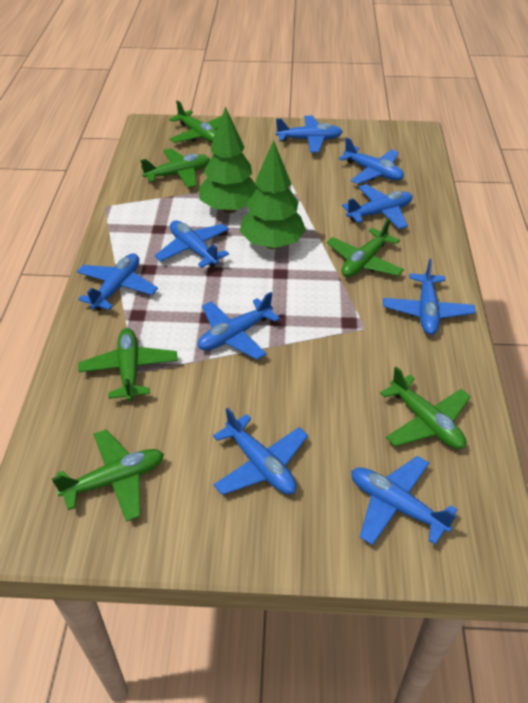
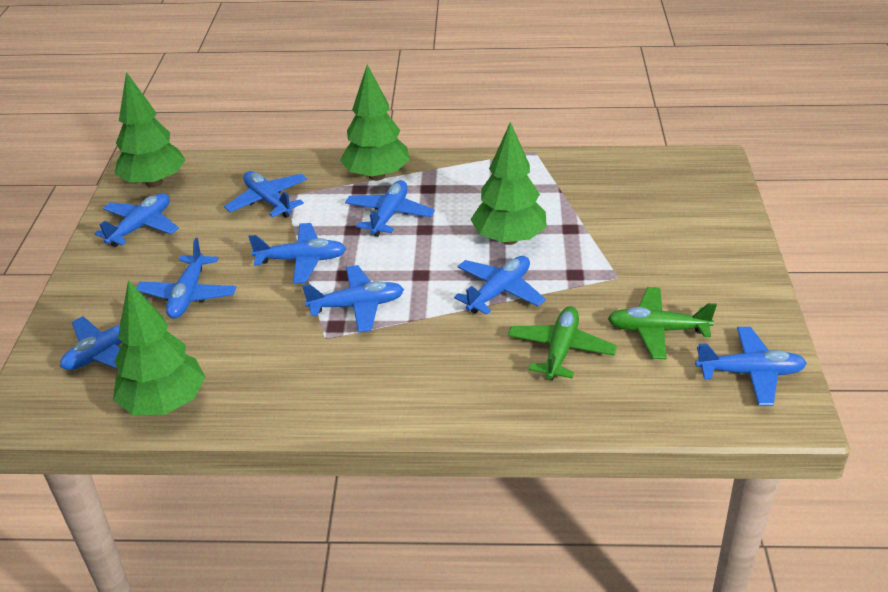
green plane: [52,430,164,522] [78,328,178,401] [140,148,210,188] [169,100,222,143] [327,218,404,277] [380,366,471,449] = 6 -> [508,306,617,380] [608,287,717,359] = 2
green tree: [199,106,258,213] [240,140,306,249] = 2 -> [113,280,205,415] [115,72,185,187] [340,65,410,181] [470,122,547,245] = 4

